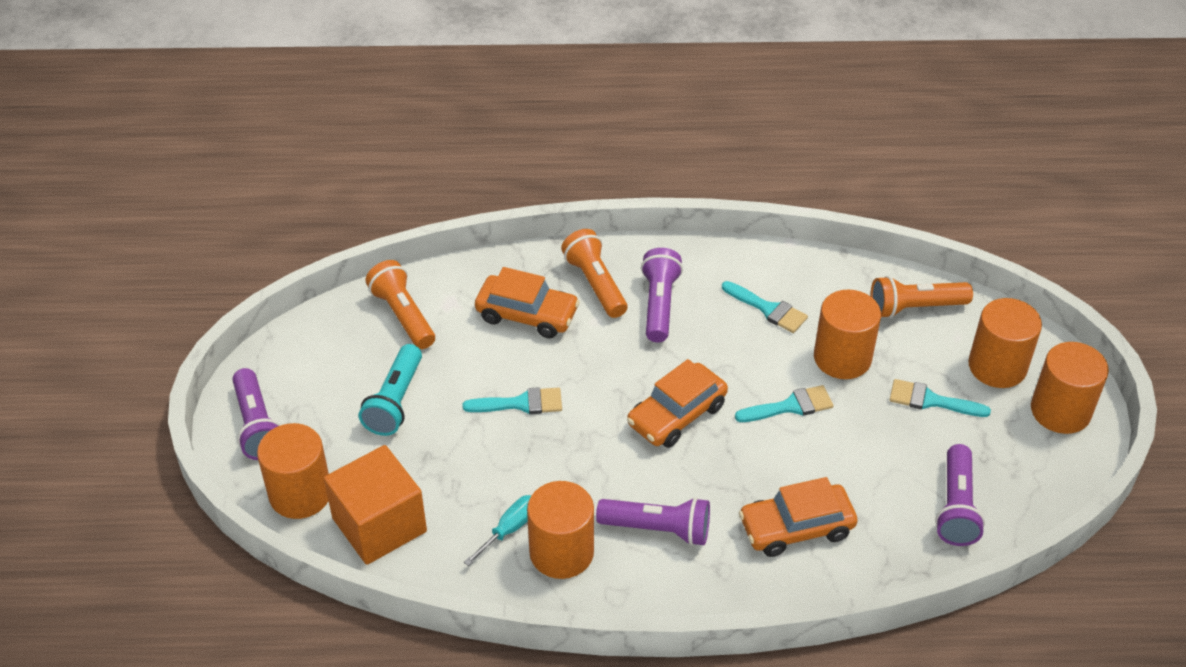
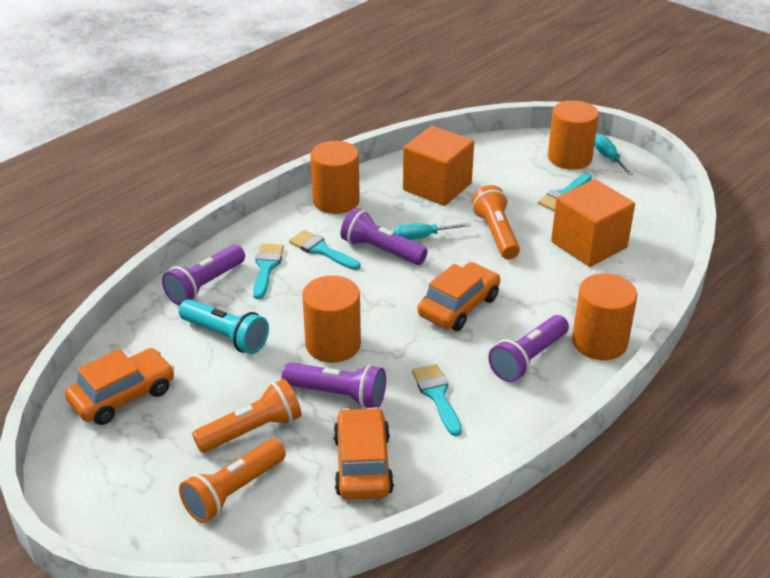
orange cube: [324,445,427,565] = 1 -> [403,126,474,206] [551,179,635,267] = 2
orange cylinder: [257,423,329,519] [527,481,594,579] [814,290,881,379] [968,298,1042,388] [1031,342,1109,434] = 5 -> [302,275,361,363] [310,141,360,214] [548,100,599,170] [572,273,637,360] = 4
turquoise screwdriver: [464,495,531,566] = 1 -> [394,223,471,240] [594,135,633,175] = 2

